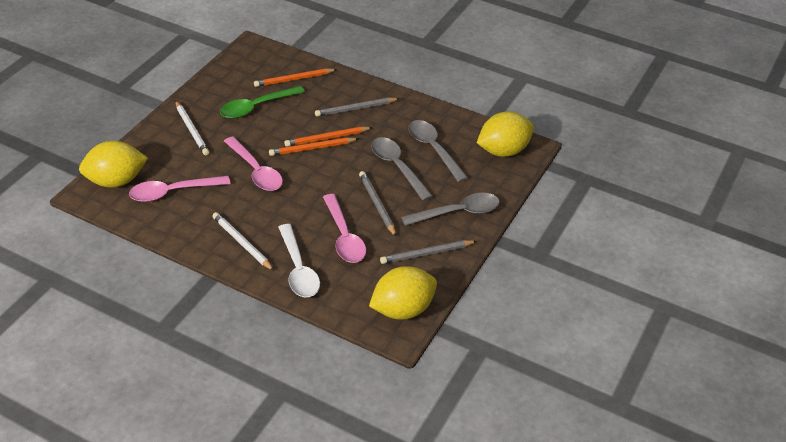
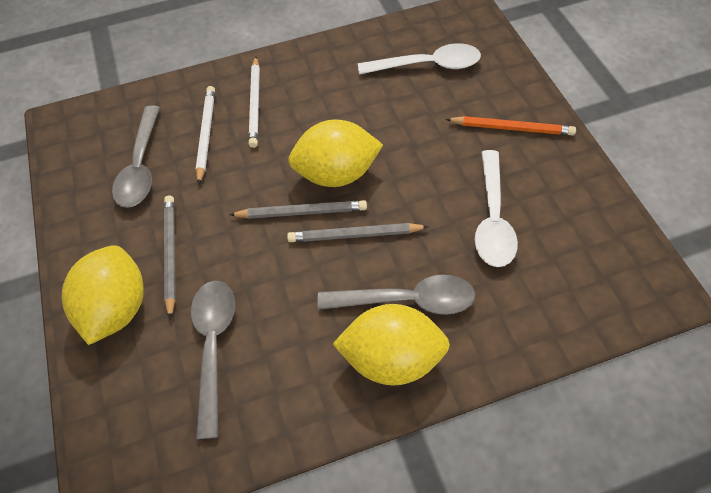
green spoon: [220,86,305,118] = 1 -> none = 0
orange pencil: [254,68,337,87] [269,137,359,156] [284,127,373,147] = 3 -> [445,116,576,136] = 1
pink spoon: [129,176,230,202] [224,136,283,191] [323,194,366,263] = 3 -> none = 0
white spoon: [278,224,320,297] = 1 -> [358,43,481,75] [475,150,518,267] = 2

